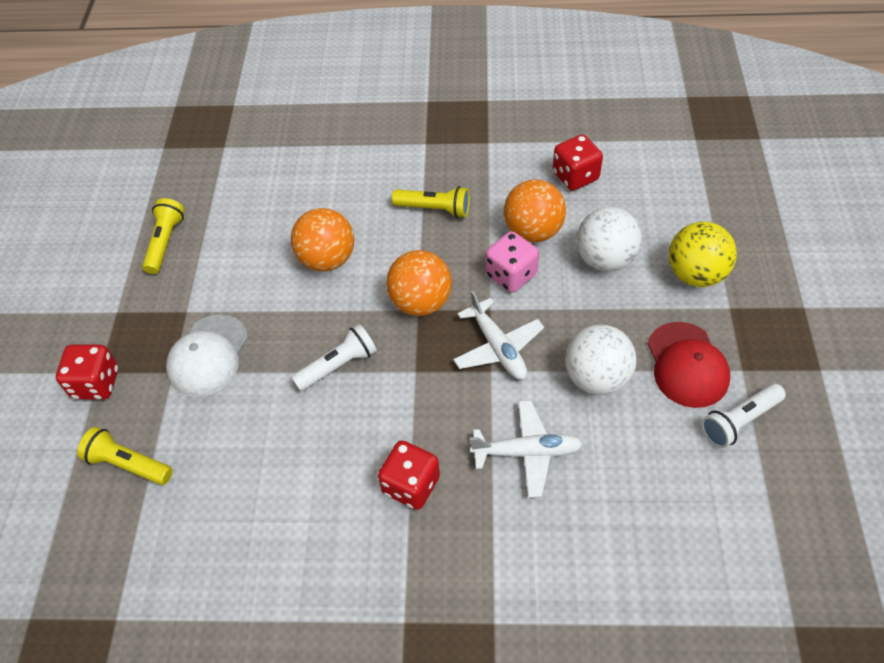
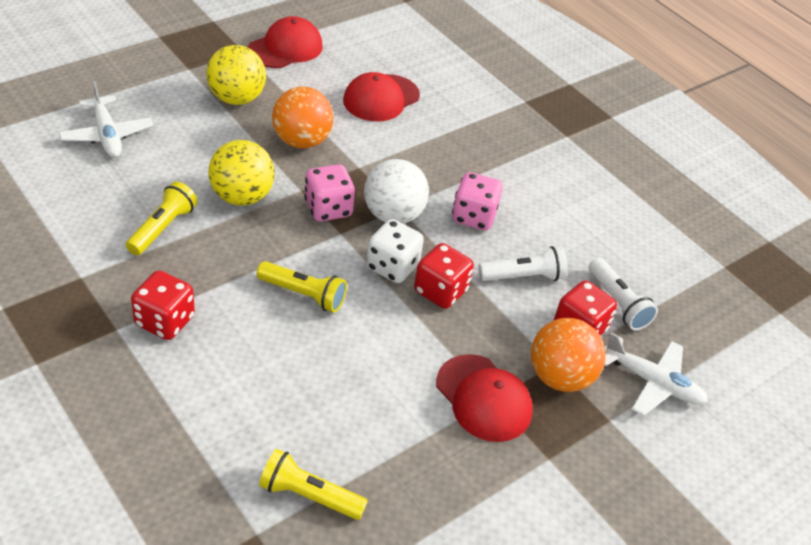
orange ball: [291,208,354,271] [386,250,452,316] [504,179,566,242] = 3 -> [272,87,334,149] [531,318,606,392] = 2
pink dice: [486,231,539,293] = 1 -> [304,164,355,222] [452,172,503,230] = 2
red cap: [648,322,730,408] = 1 -> [248,16,323,68] [343,72,420,121] [436,354,533,442] = 3
white ball: [565,324,637,395] [577,207,642,271] = 2 -> [364,159,429,224] = 1
white cap: [166,314,248,397] = 1 -> none = 0
white dice: none = 0 -> [366,219,424,283] = 1
yellow ball: [669,221,737,287] = 1 -> [206,45,266,105] [208,140,275,206] = 2

